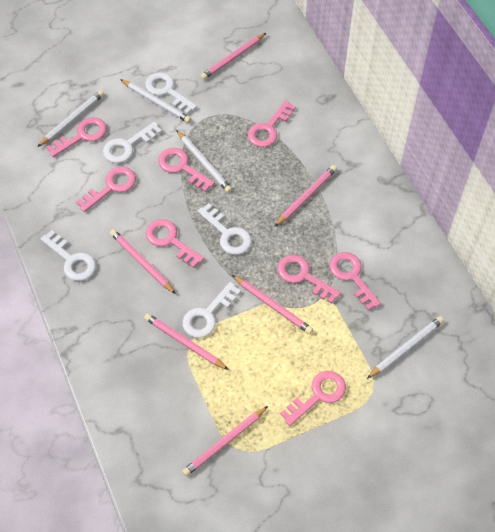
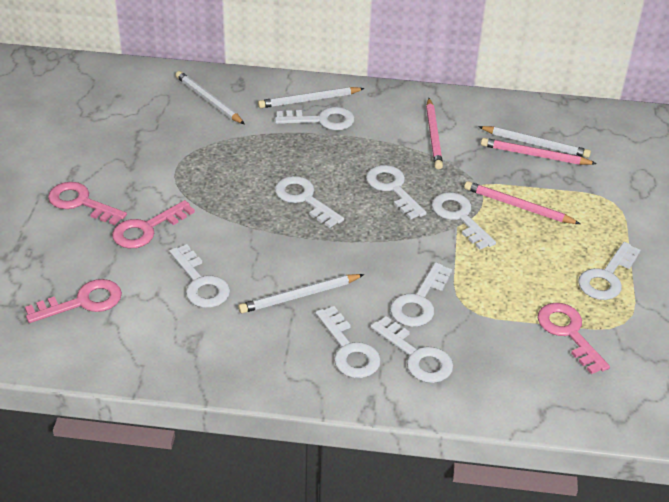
pink key: [46,117,107,157] [76,167,136,212] [146,219,204,268] [158,148,215,192] [248,100,296,147] [277,255,341,304] [280,371,346,426] [329,252,381,311] = 8 -> [25,279,122,323] [48,182,127,225] [112,200,195,248] [538,303,610,374] = 4
pink pencil: [110,229,176,294] [144,313,229,370] [182,406,268,476] [201,33,266,80] [232,275,313,334] [274,165,337,227] = 6 -> [426,98,443,169] [464,181,580,224] [481,138,597,165] = 3
white key: [40,230,96,281] [103,122,162,163] [145,72,197,114] [182,282,241,338] [198,203,252,255] = 5 -> [169,244,230,308] [275,107,355,130] [275,176,344,228] [315,306,381,378] [366,165,427,220] [371,316,453,383] [390,262,452,327] [432,192,496,250] [578,242,641,300] = 9

